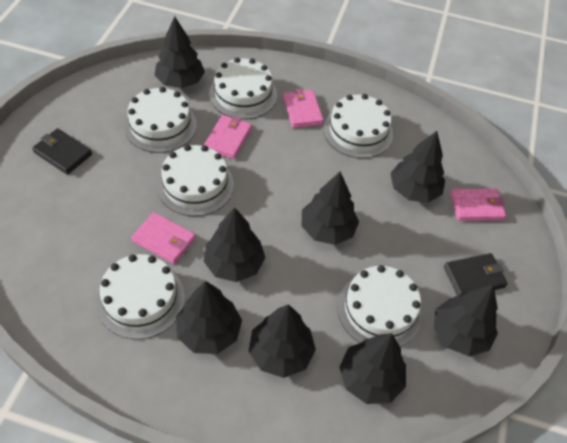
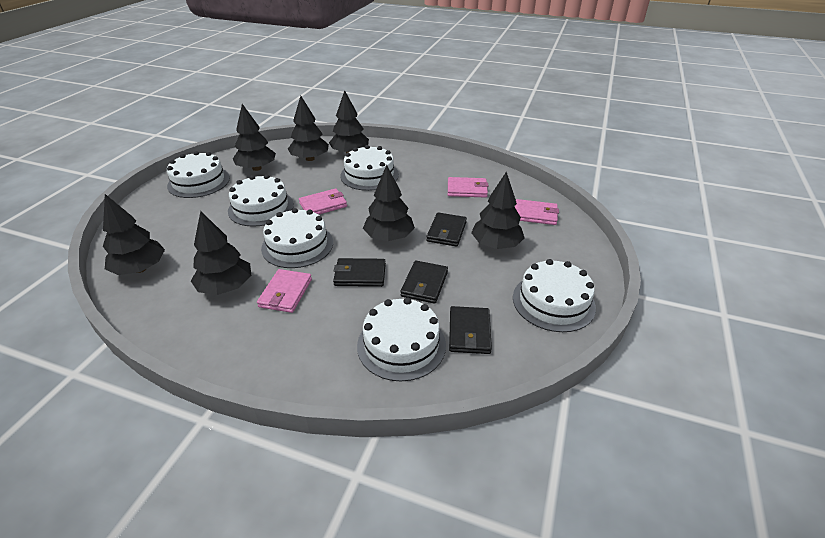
black tree: [154,16,205,88] [176,281,242,354] [204,207,265,282] [249,304,316,378] [302,171,359,245] [339,333,406,404] [390,131,445,203] [434,284,498,357] = 8 -> [103,194,165,275] [191,211,251,295] [233,104,276,171] [288,96,329,161] [329,91,369,153] [363,165,415,241] [471,171,524,249] = 7
black wallet: [32,128,92,174] [444,253,508,296] = 2 -> [333,258,386,287] [400,261,448,304] [426,213,467,247] [449,306,492,354] = 4

